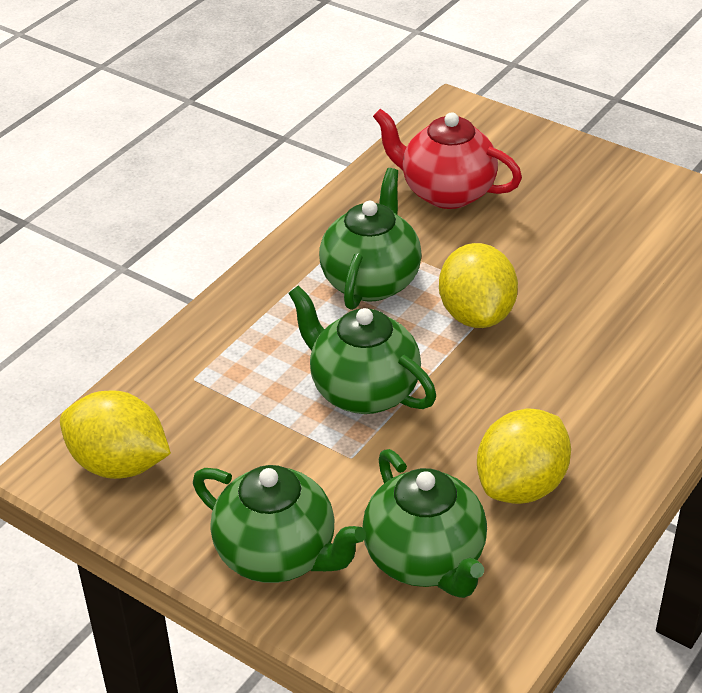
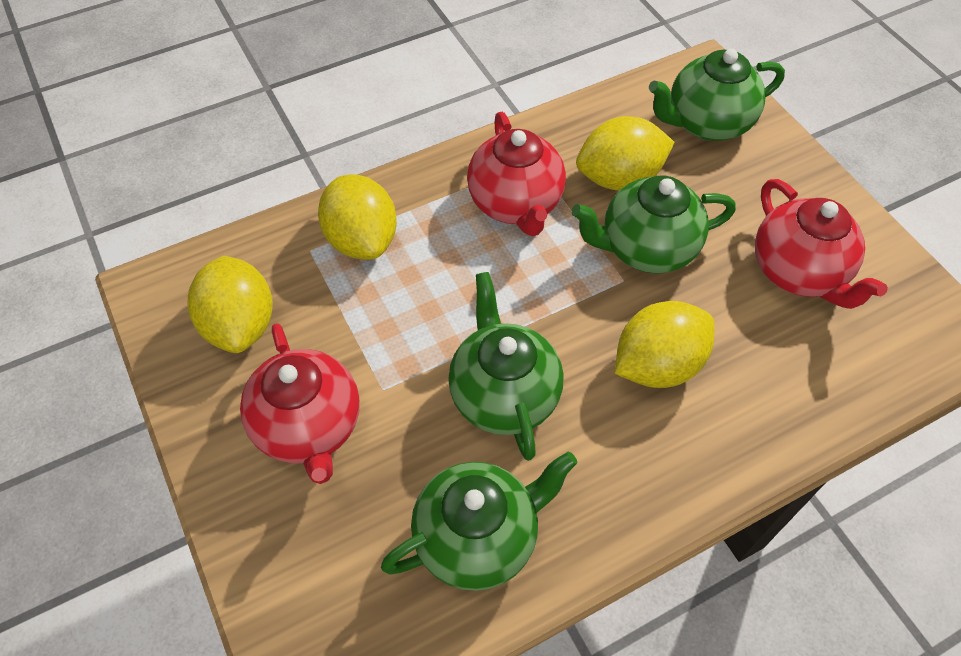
red teapot: [373,109,522,209] = 1 -> [240,323,360,484] [467,112,566,236] [755,179,888,309] = 3
yellow lemon: [60,390,171,479] [439,243,518,328] [477,409,571,504] = 3 -> [188,256,273,353] [318,175,397,260] [576,116,675,191] [615,301,715,388] = 4

